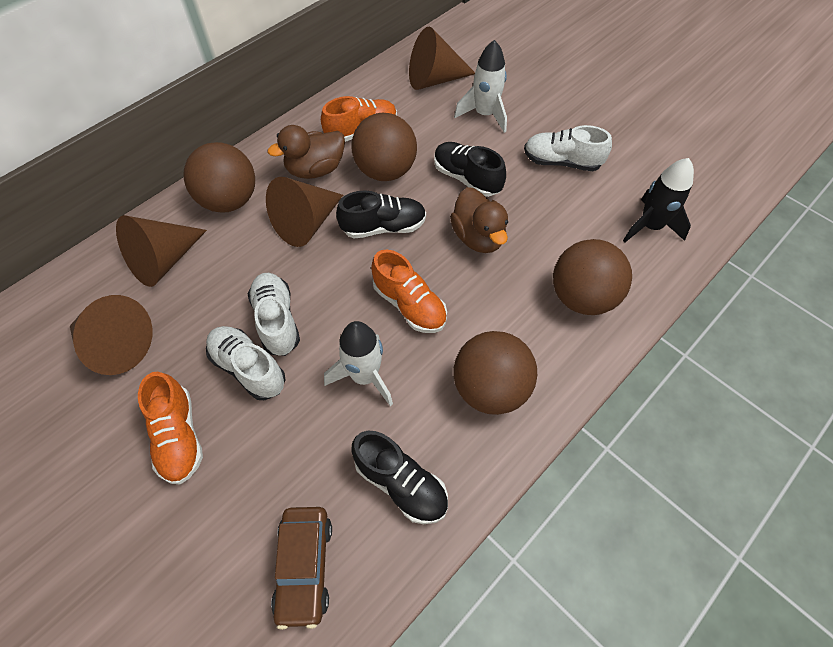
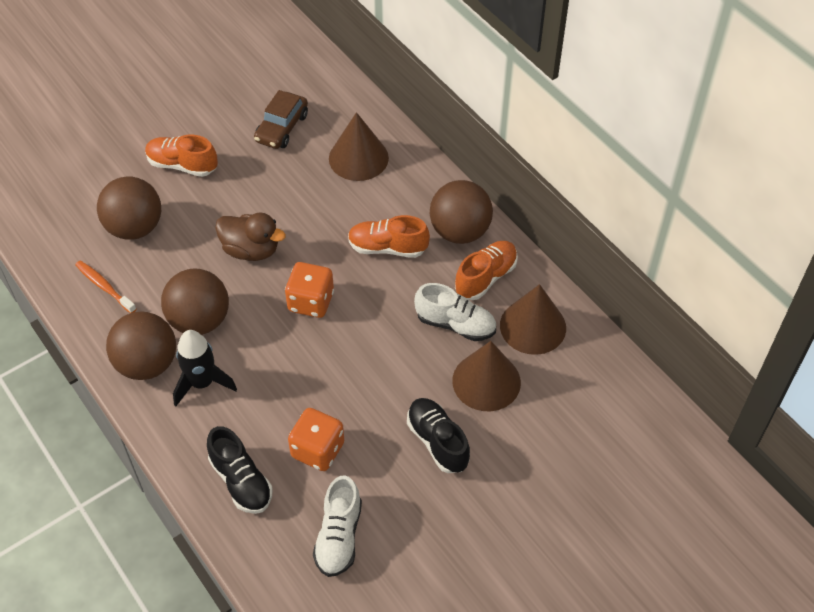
black shoe: [336,190,426,238] [351,431,448,524] [434,142,506,197] = 3 -> [207,426,273,514] [407,398,470,473] = 2
brown cone: [70,295,153,375] [116,215,207,287] [266,177,343,247] [409,27,475,90] = 4 -> [329,112,389,181] [452,341,521,411] [500,284,566,355] = 3
brown duck: [268,125,345,179] [450,187,508,253] = 2 -> [215,213,286,261] = 1
orange dice: none = 0 -> [285,262,334,318] [288,408,344,471] = 2
orange toothbrush: none = 0 -> [75,261,136,313] = 1
white rocket: [324,321,393,406] [454,40,507,133] = 2 -> none = 0
white shoe: [206,326,285,400] [248,273,300,356] [524,125,612,171] = 3 -> [313,475,362,577] [414,283,496,341] = 2

